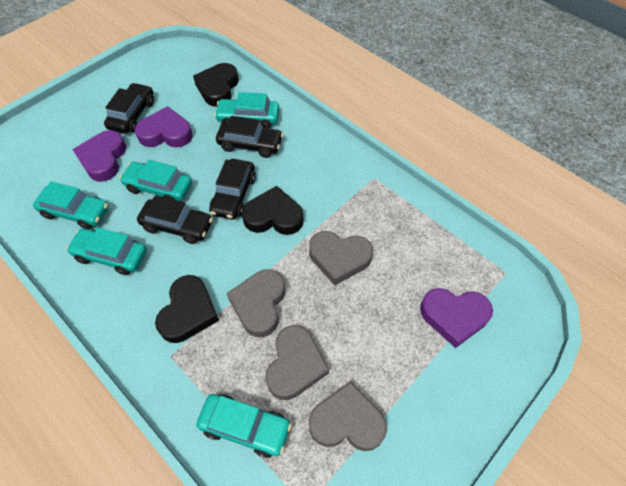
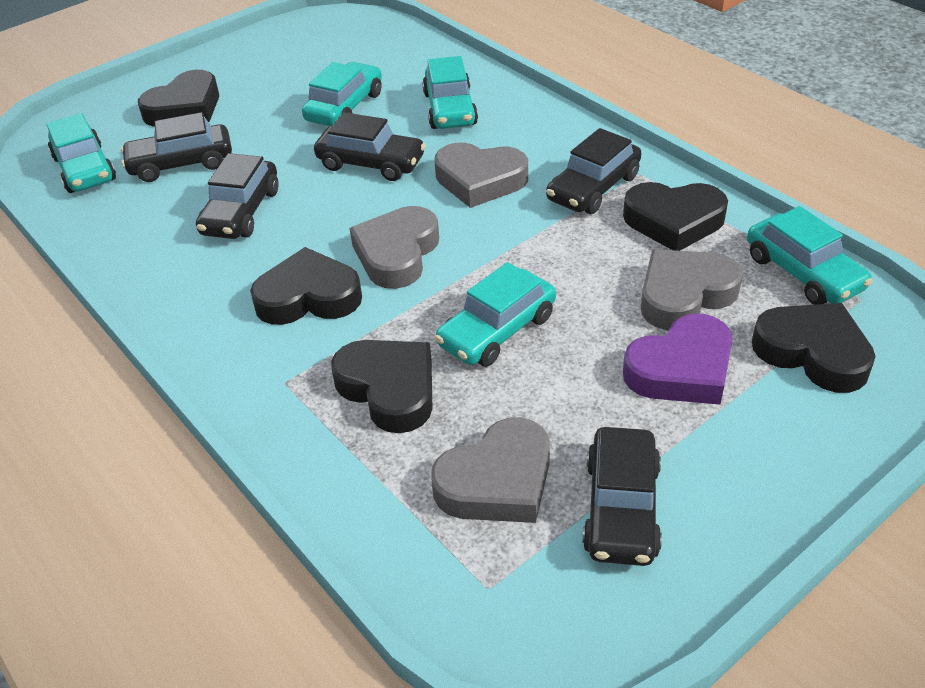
black car: [104,83,154,134] [137,195,213,244] [209,159,256,220] [216,116,283,158] = 4 -> [121,112,232,182] [196,153,279,239] [314,112,426,181] [546,128,642,214] [582,427,662,566] = 5
black heart: [155,275,219,343] [193,63,239,107] [242,186,304,235] = 3 -> [138,70,219,127] [250,247,362,325] [331,340,432,433] [623,182,728,251] [752,303,876,393] = 5
purple heart: [72,130,126,182] [135,106,193,148] [420,288,493,348] = 3 -> [623,314,732,405] = 1

